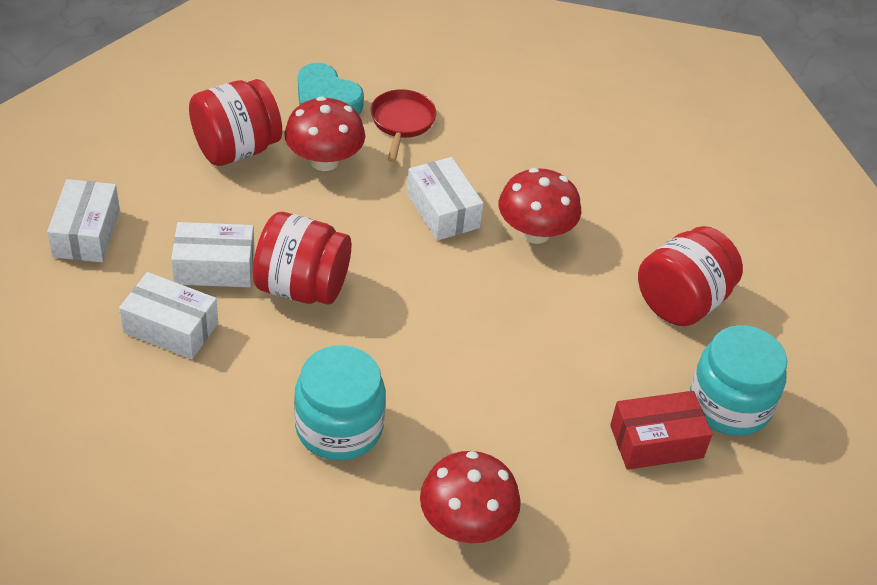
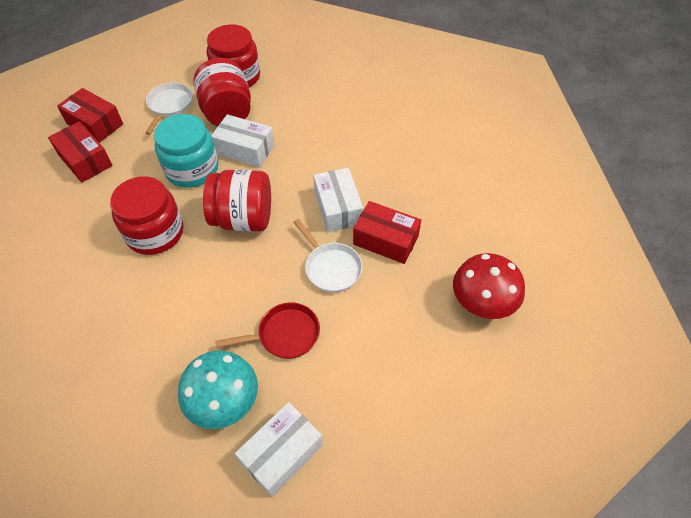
red box: [610,391,712,470] = 1 -> [48,121,113,183] [57,88,123,143] [353,201,421,264] = 3
red jar: [189,79,282,166] [253,212,351,305] [638,226,743,326] = 3 -> [110,176,183,255] [193,58,251,126] [203,170,271,231] [207,25,260,87] = 4
red mushroom: [284,97,365,171] [420,451,521,543] [499,168,581,244] = 3 -> [453,253,525,319] = 1
turquoise heart: [298,63,364,114] = 1 -> none = 0
turquoise jar: [294,345,386,460] [690,325,787,436] = 2 -> [154,114,218,188] = 1
turquoise mushroom: none = 0 -> [178,351,258,429] = 1
white box: [47,179,120,262] [119,272,218,359] [171,222,255,287] [407,157,484,241] = 4 -> [211,114,274,167] [235,402,323,497] [313,168,363,232] = 3
white pan: none = 0 -> [145,82,192,135] [293,219,362,293] = 2

